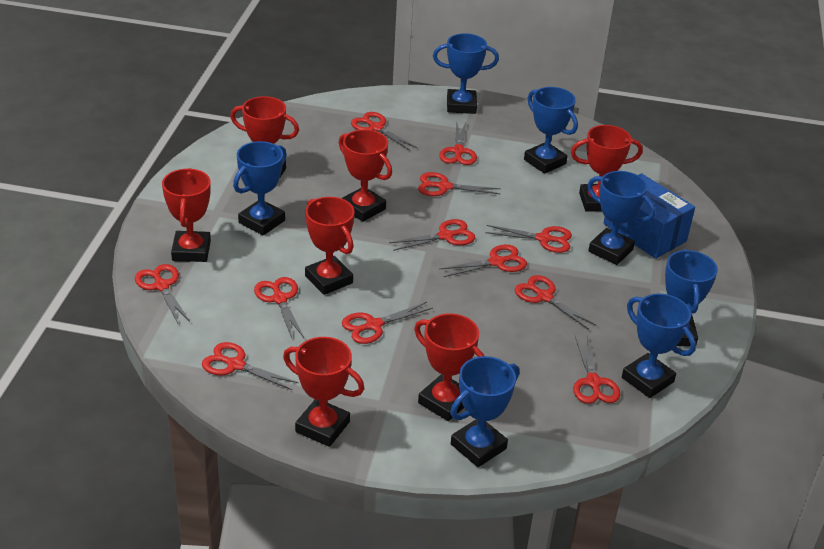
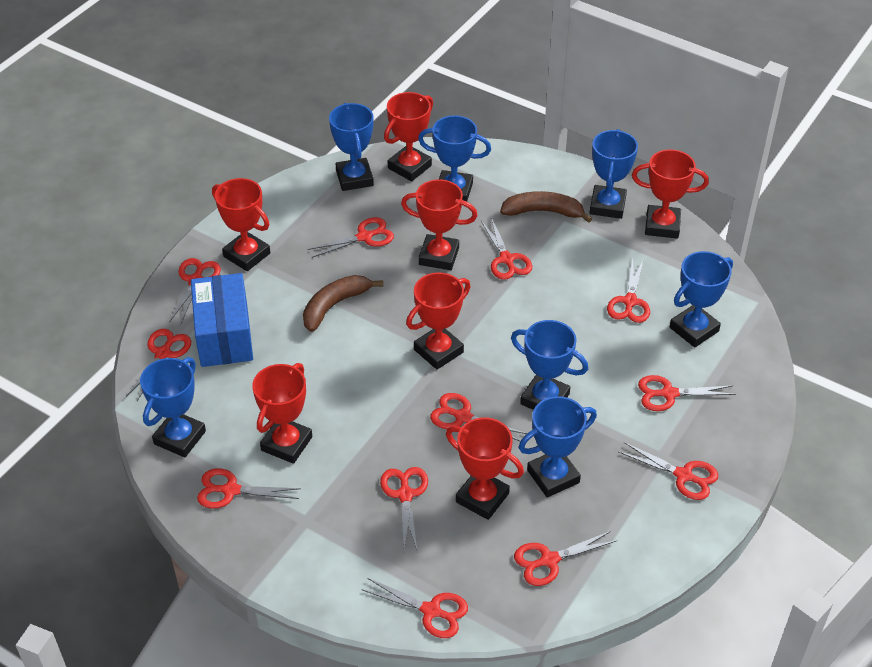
brown banana: none = 0 -> [303,275,383,332] [500,191,592,223] = 2

